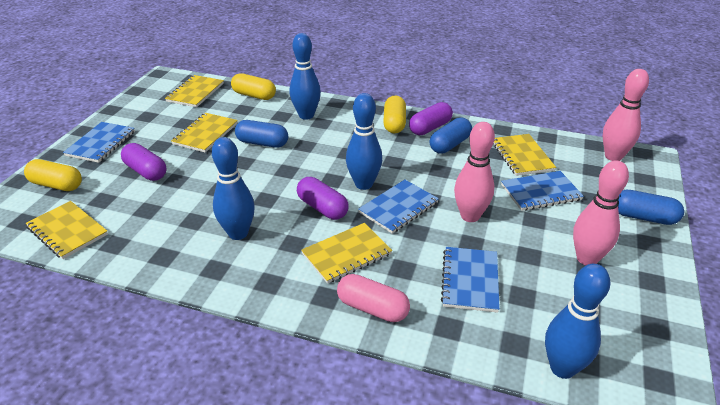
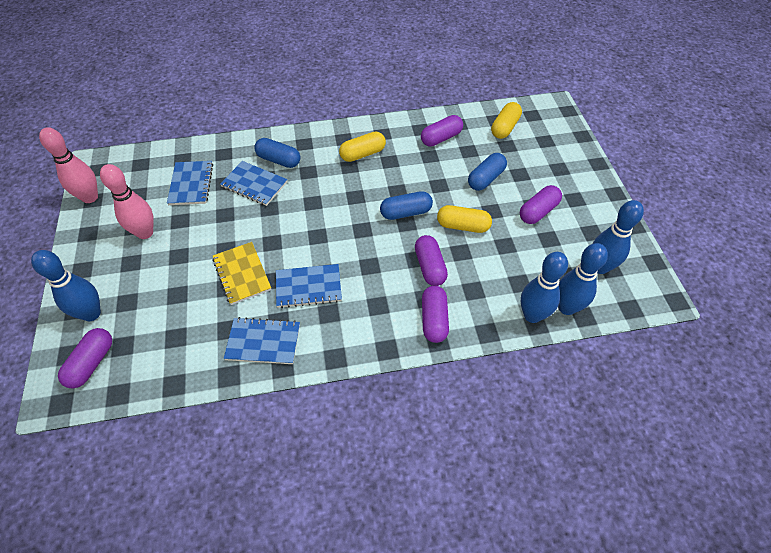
pink bowling pin: [454,122,495,222] [573,160,629,265] [603,69,649,161] = 3 -> [39,127,98,203] [100,164,154,239] = 2
pink capsule: [337,274,410,322] = 1 -> none = 0
purple capsule: [121,143,167,181] [297,177,349,220] [409,102,453,135] = 3 -> [58,328,112,388] [415,235,448,286] [421,115,463,147] [422,286,449,343] [520,185,562,224] = 5
yellow notebook: [25,201,108,259] [165,75,224,107] [171,113,238,153] [301,223,392,284] [493,134,556,176] = 5 -> [212,242,272,305] = 1

